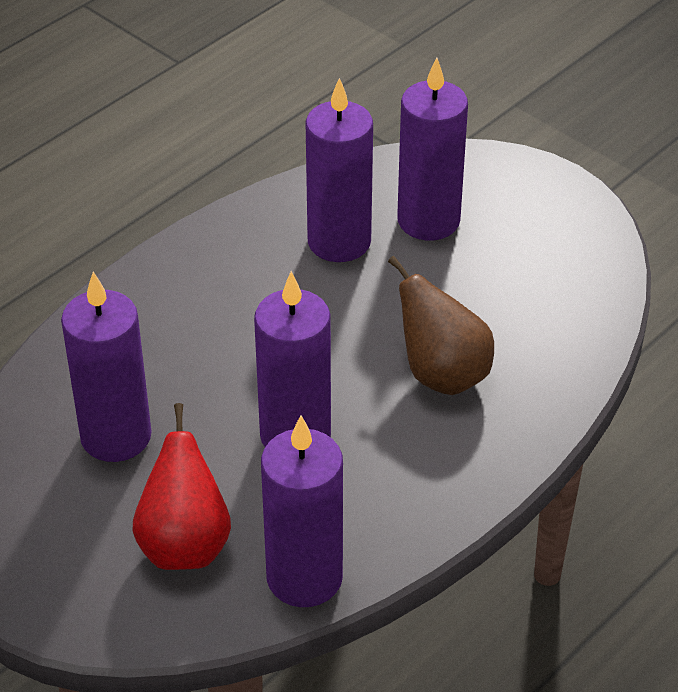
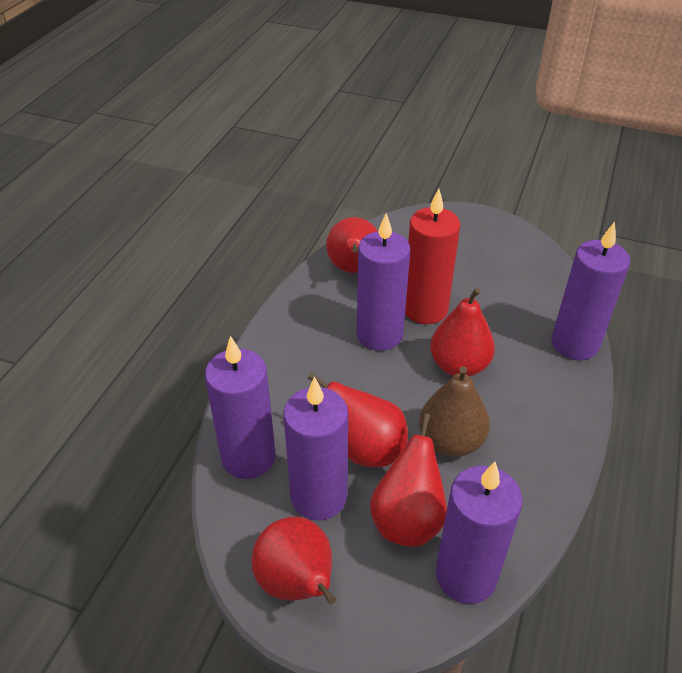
red candle: none = 0 -> [405,189,460,324] = 1
red pear: [133,403,231,570] = 1 -> [251,517,336,604] [307,373,408,467] [326,217,377,273] [370,413,447,547] [430,288,495,377] = 5

